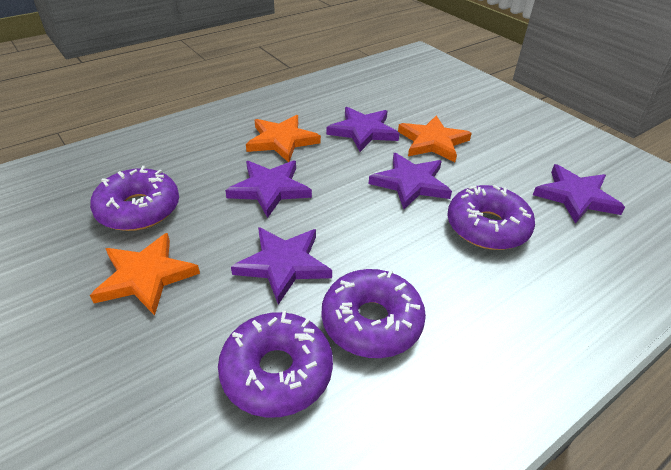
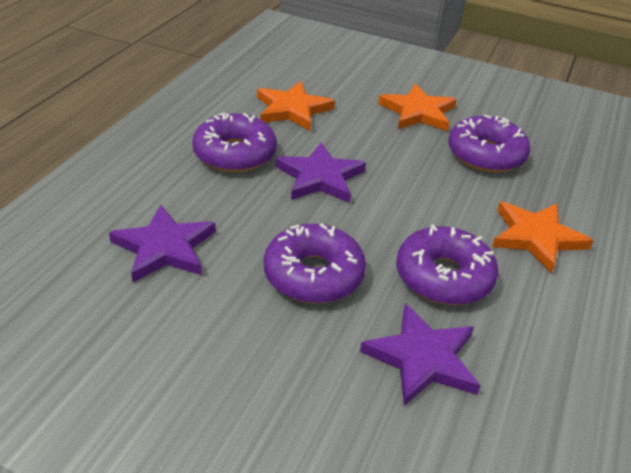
purple star: [225,161,312,218] [231,227,332,305] [326,107,400,152] [369,153,452,209] [533,164,625,224] = 5 -> [109,205,216,282] [276,142,366,203] [360,304,481,406] = 3

